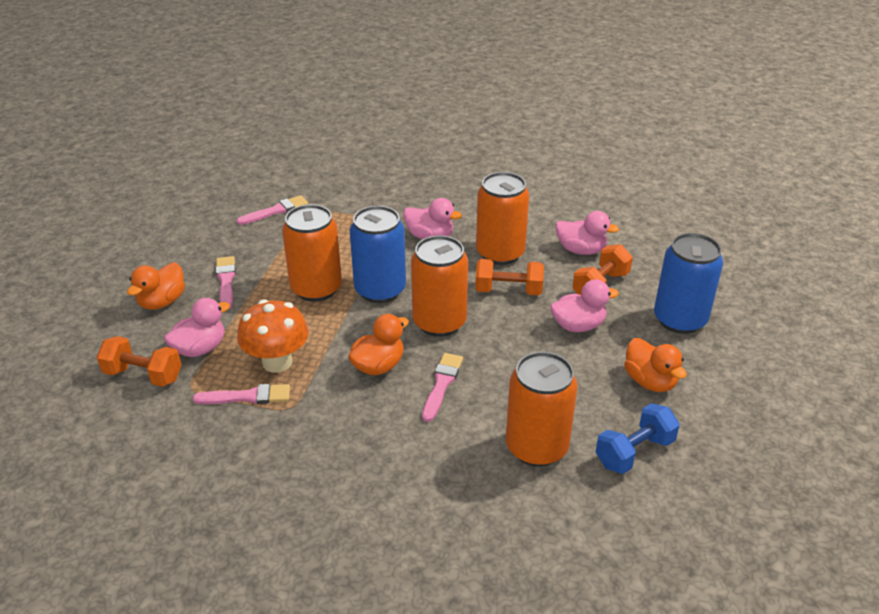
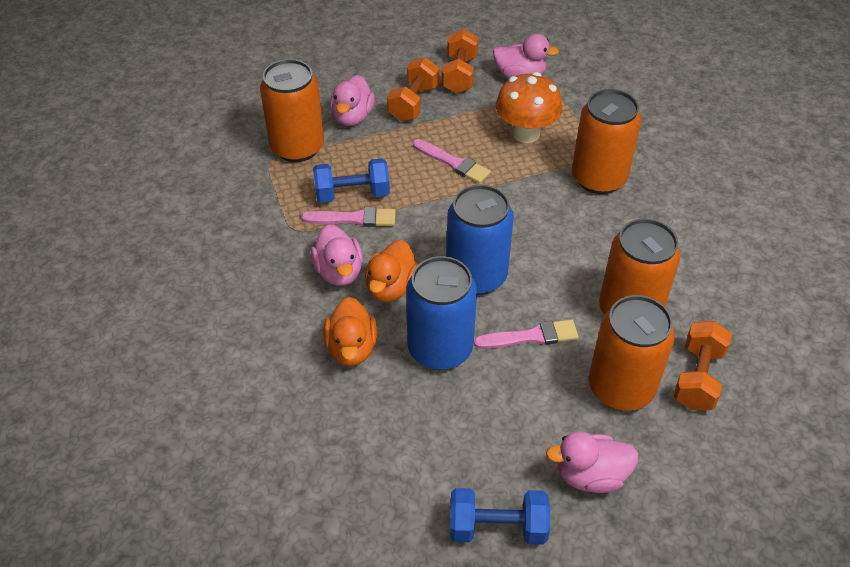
blue dumbbell: [596,403,680,474] = 1 -> [313,158,390,203] [450,488,550,545] = 2
orange duck: [127,262,185,310] [348,314,409,375] [624,338,687,392] = 3 -> [323,297,377,366] [365,240,418,302] = 2
pink brush: [193,384,290,404] [216,256,236,309] [236,195,308,225] [422,353,463,422] = 4 -> [301,207,396,227] [413,139,491,184] [474,319,579,349] = 3

